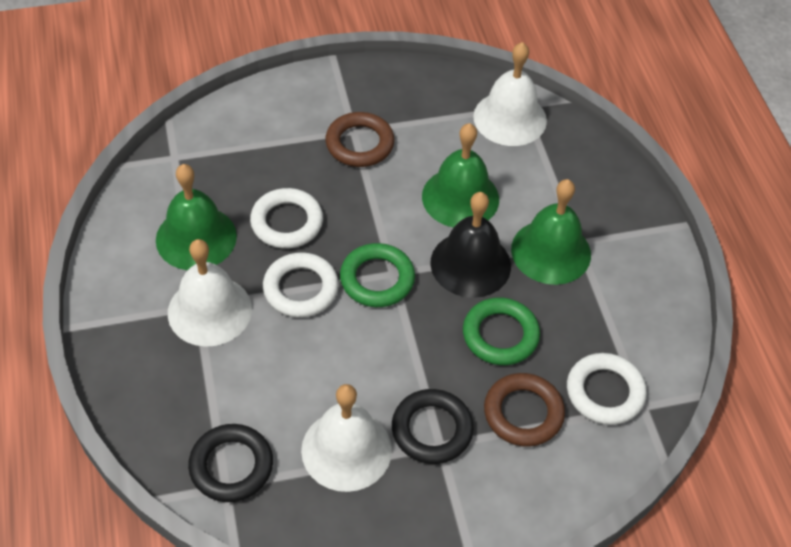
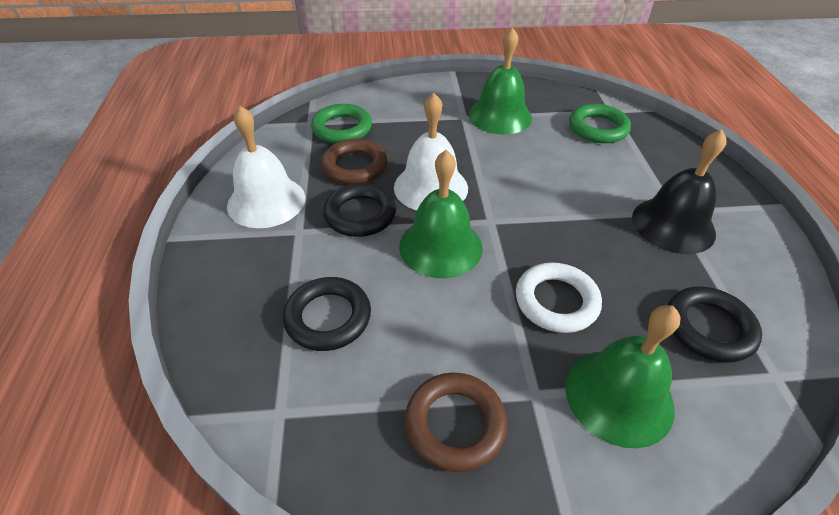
black ring: [188,424,273,502] [392,389,474,464] = 2 -> [283,277,371,351] [323,183,396,237] [668,286,762,363] = 3
white bell: [168,239,252,347] [301,384,392,492] [473,42,547,146] = 3 -> [227,106,305,228] [394,93,468,211] = 2
white ring: [250,188,323,249] [263,252,339,318] [567,353,647,425] = 3 -> [516,262,602,333] = 1

